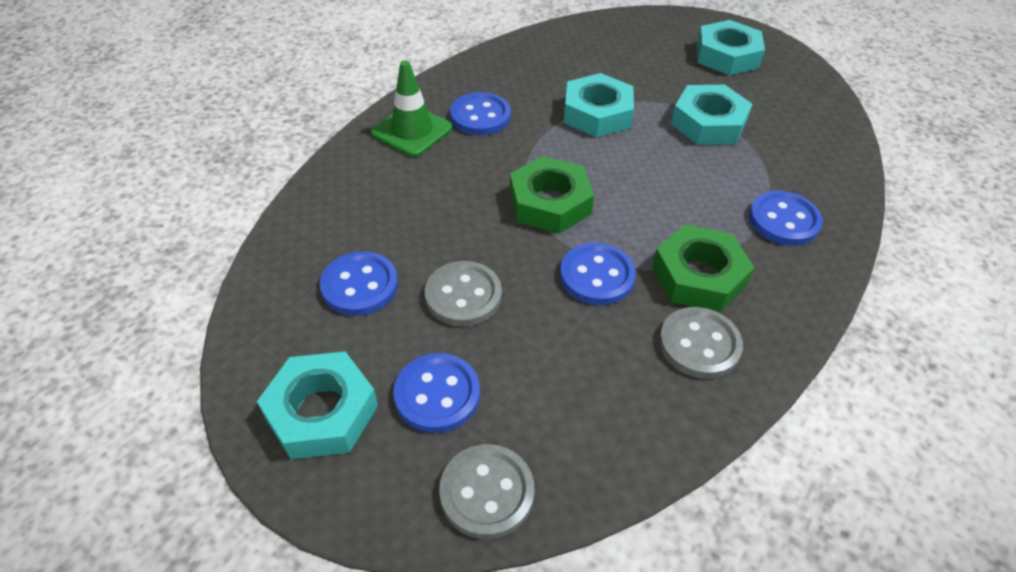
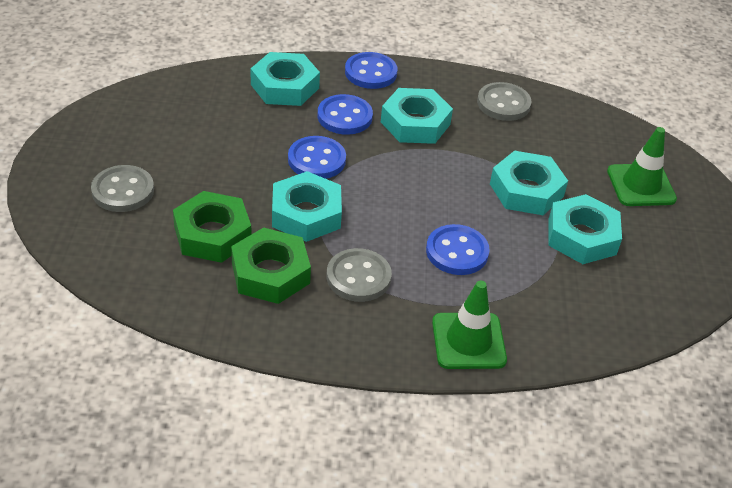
blue button: [320,251,398,316] [393,353,480,433] [450,92,511,136] [560,243,636,305] [749,191,823,246] = 5 -> [288,136,346,179] [318,94,373,135] [345,52,397,89] [426,224,490,275] = 4
green traffic cone: [371,60,452,157] = 1 -> [432,281,507,369] [607,127,677,206] = 2
turquoise nut: [257,351,378,459] [564,73,634,137] [671,85,752,145] [696,20,765,76] = 4 -> [251,52,320,106] [272,171,342,242] [381,88,453,144] [490,151,568,215] [548,194,622,264] = 5

